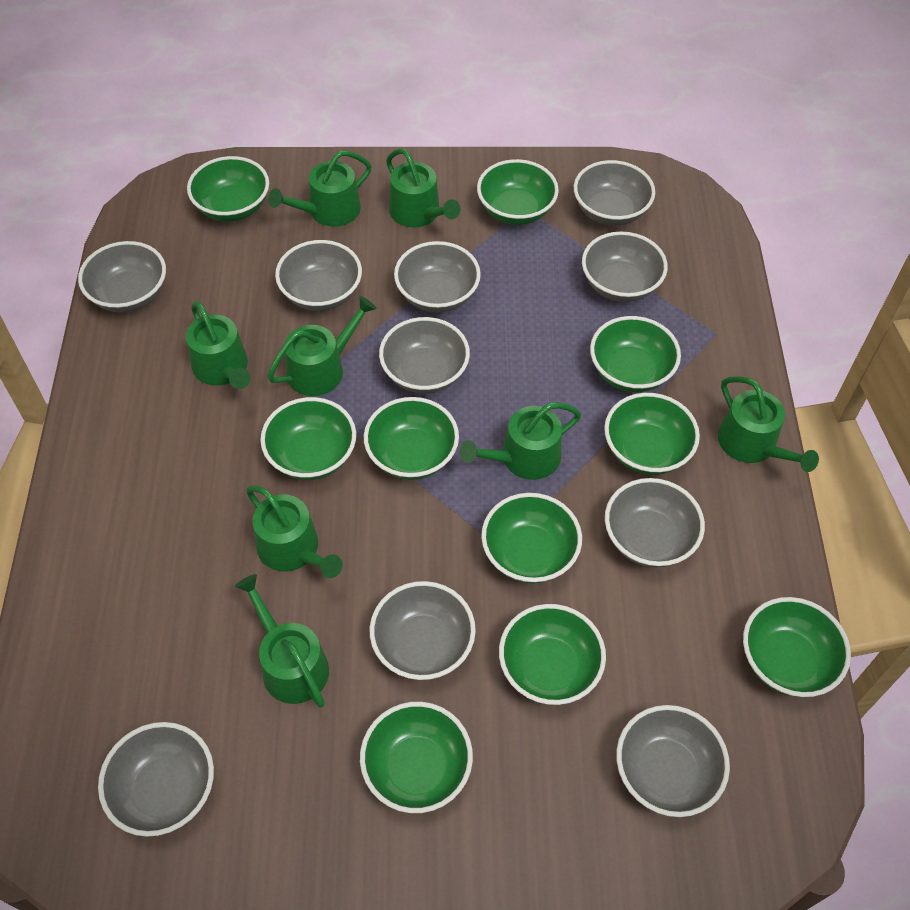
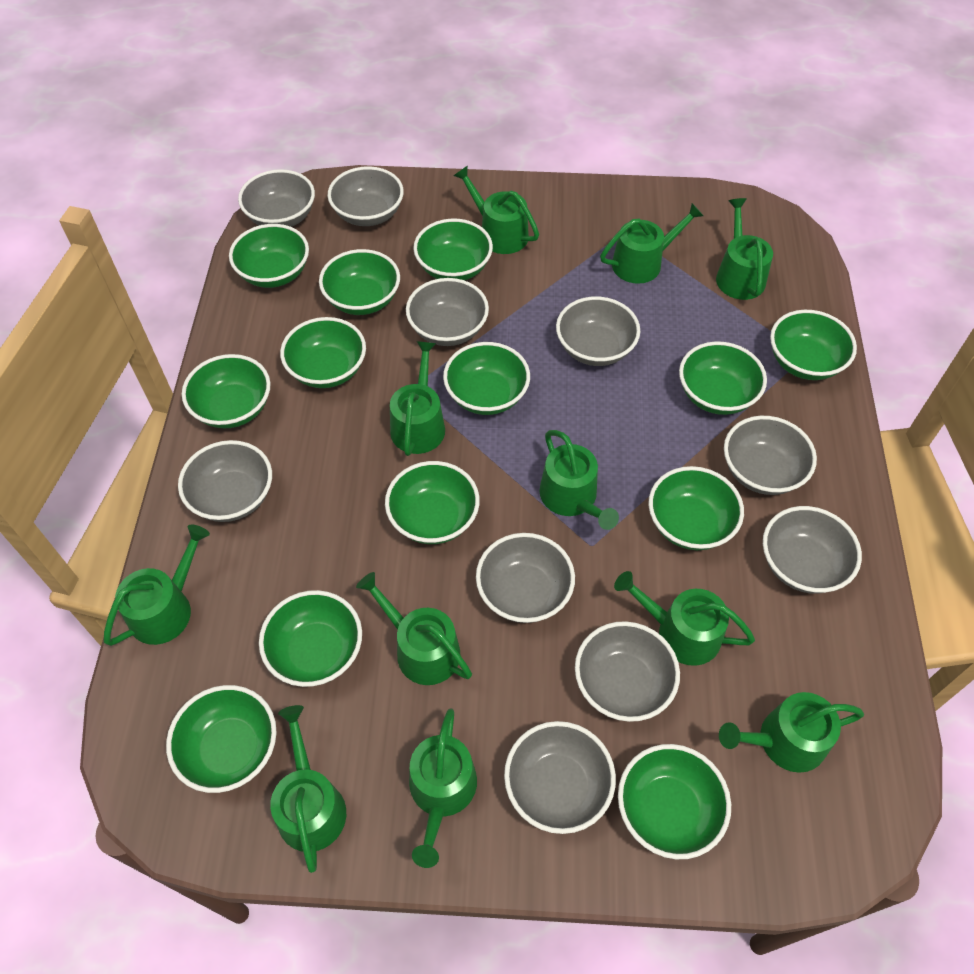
green bowl: [187,156,269,222] [260,397,356,480] [360,702,473,813] [364,397,459,480] [477,159,559,225] [481,493,582,583] [499,604,606,705] [590,316,681,392] [604,393,700,475] [743,597,851,697] = 10 -> [166,685,277,793] [182,354,271,428] [229,224,309,288] [259,590,362,687] [280,317,366,388] [319,249,400,315] [385,461,480,544] [413,219,493,280] [443,342,530,415] [618,744,731,859] [648,466,744,550] [679,341,767,415] [770,310,857,380] = 13
green watering can: [186,301,251,389] [235,574,329,708] [246,486,343,578] [267,296,377,396] [268,151,372,227] [386,148,460,227] [460,402,581,480] [718,376,819,472] = 8 -> [104,525,210,646] [270,705,346,873] [356,572,472,685] [390,341,445,456] [409,708,477,868] [453,165,539,254] [539,430,619,530] [600,203,704,284] [614,571,755,666] [716,198,773,300] [719,692,864,773] = 11

